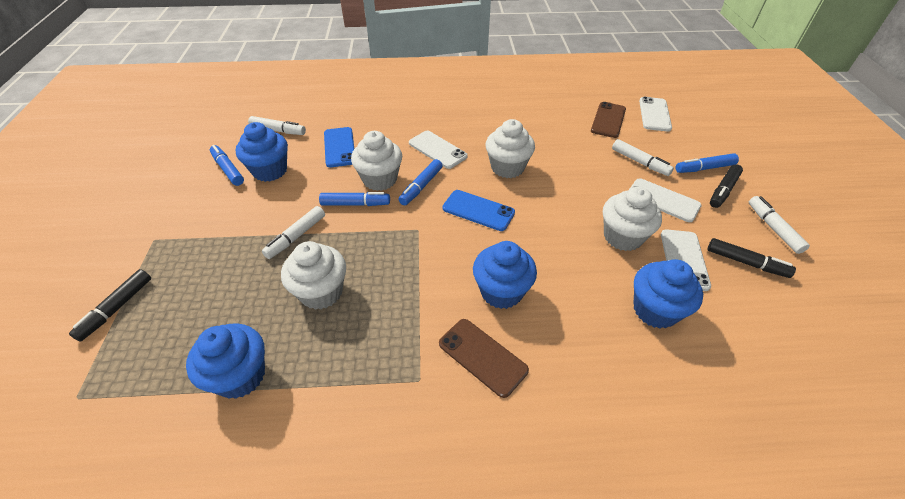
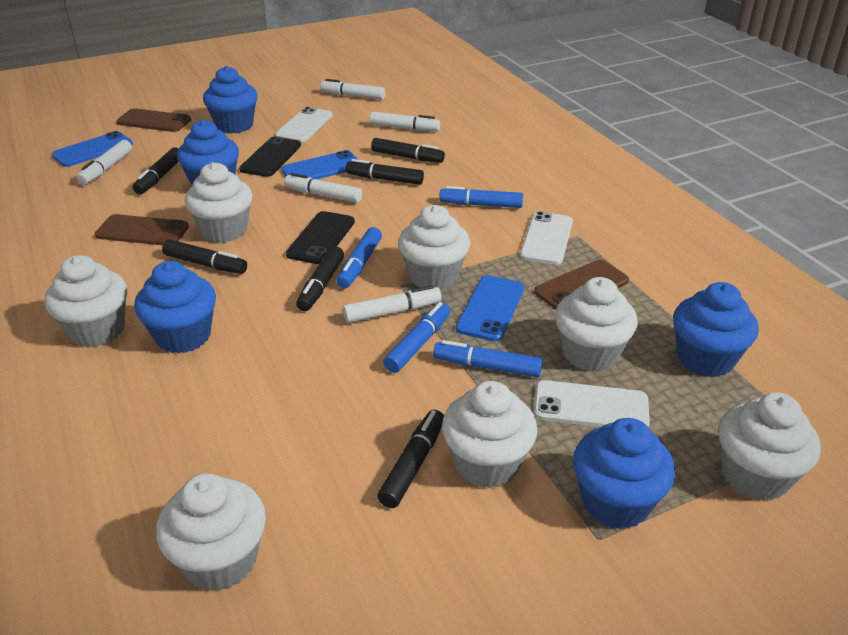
black marker: [69,269,151,342] [708,238,796,278] [710,164,743,208] = 3 -> [133,147,179,194] [162,239,247,274] [296,246,344,311] [346,159,424,185] [371,138,445,163] [377,410,444,508] = 6
black phone: none = 0 -> [239,136,301,177] [286,211,355,264] = 2
blue cupcake: [186,323,265,399] [236,122,288,182] [473,241,537,309] [633,259,703,328] = 4 -> [134,261,216,354] [177,120,239,186] [203,66,258,134] [573,418,675,529] [673,282,759,378] = 5
blue phone: [324,127,354,167] [442,190,515,231] = 2 -> [52,131,133,167] [281,150,359,179] [456,275,524,341] = 3
brown phone: [439,319,529,398] [591,102,626,138] = 2 -> [95,214,189,245] [116,108,191,132] [534,259,629,310] = 3
white cupcake: [281,241,346,310] [351,131,402,191] [486,119,535,178] [603,187,662,251] = 4 -> [45,255,127,347] [156,473,266,591] [185,162,253,243] [398,205,470,289] [442,381,537,488] [555,277,638,372] [719,392,821,501] = 7
white marker: [248,116,306,135] [262,206,325,259] [612,139,674,176] [749,196,810,254] = 4 -> [76,140,132,185] [284,173,362,203] [320,79,385,100] [343,285,442,323] [369,112,440,131] = 5
white phone: [409,131,468,169] [629,178,702,222] [639,97,672,131] [661,230,711,291] = 4 -> [275,107,333,142] [520,211,573,265] [534,380,650,427] = 3

